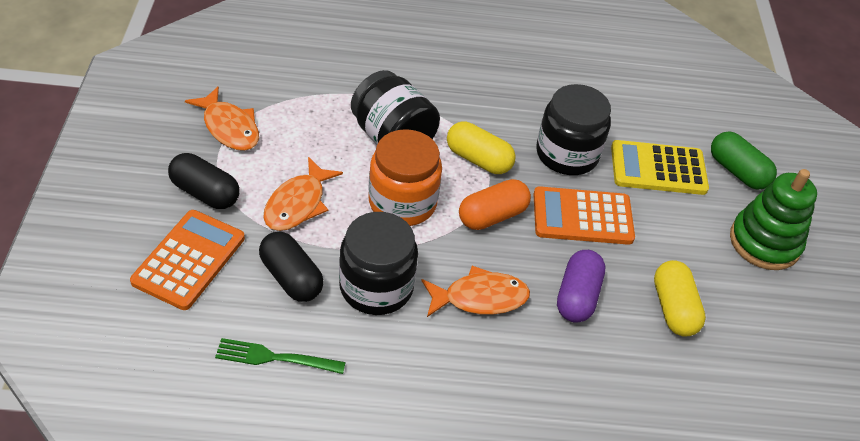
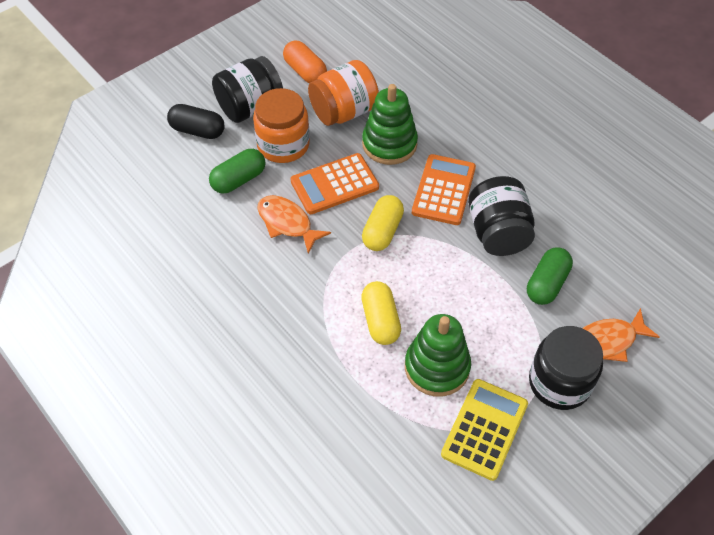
black capsule: [168,153,240,209] [259,232,324,302] = 2 -> [167,104,225,139] = 1
green capsule: [711,131,777,190] = 1 -> [209,149,265,193] [527,247,573,305] = 2
green fork: [215,338,346,374] = 1 -> none = 0
green stacking toy: [730,169,817,270] = 1 -> [362,84,418,165] [405,314,471,397] = 2
orange fish: [185,86,259,151] [263,157,343,231] [422,266,530,317] = 3 -> [257,195,331,254] [583,308,660,362] = 2
orange jar: [368,129,442,226] = 1 -> [253,88,310,163] [308,60,379,126] = 2
purple capsule: [557,250,605,323] = 1 -> none = 0

